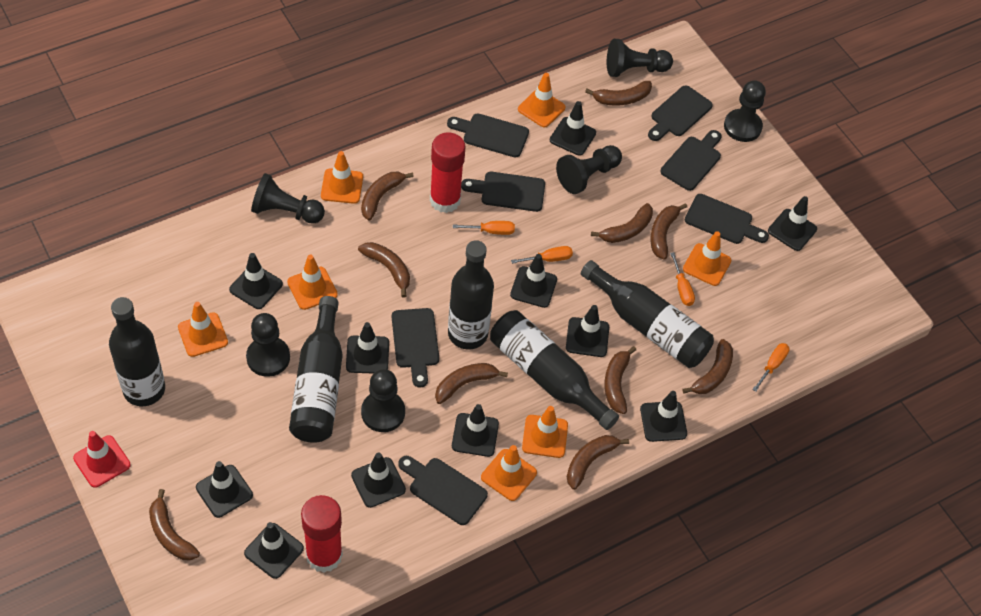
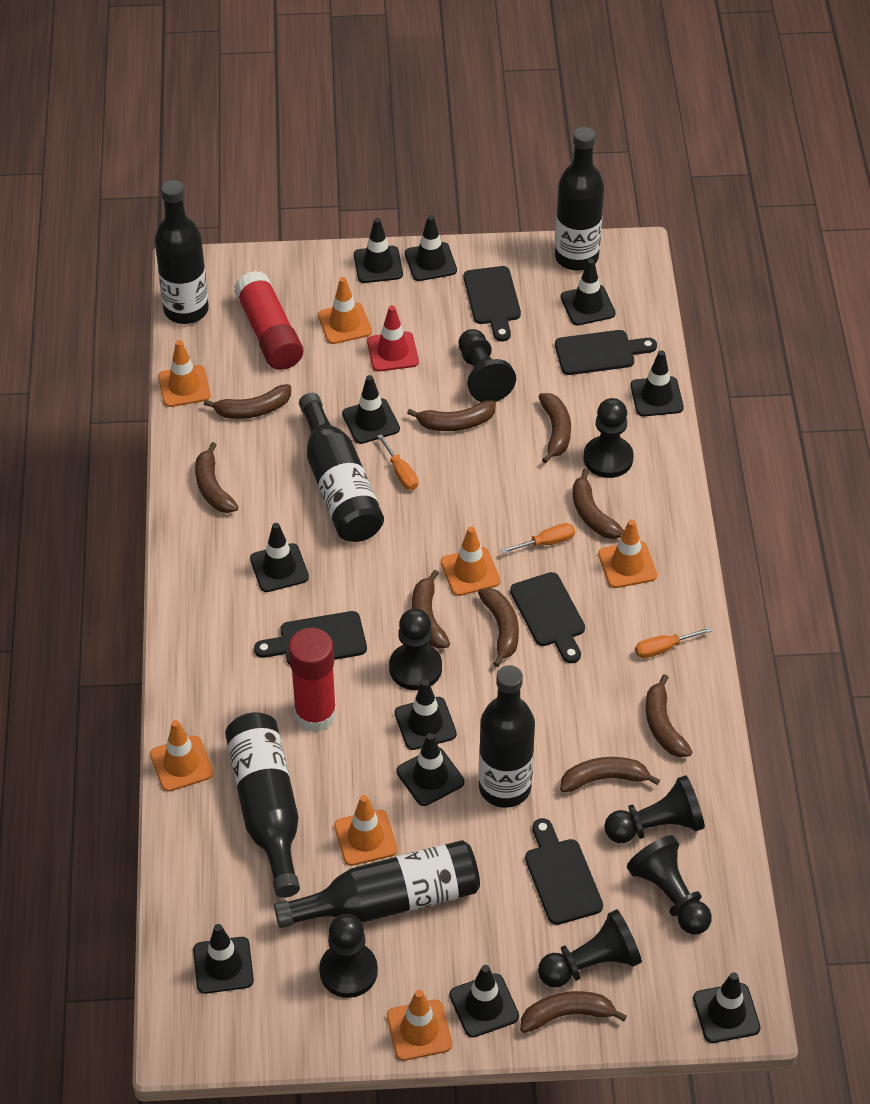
black bottle: [109,297,165,406] [289,296,343,443] [448,240,494,350] [490,310,619,430] [581,260,714,368] = 5 -> [155,180,209,324] [225,712,300,898] [274,840,480,928] [299,393,384,542] [479,665,535,808] [555,127,604,270] = 6
black cutting board: [392,308,439,388] [398,456,488,525] [447,113,529,158] [461,172,545,212] [648,85,713,141] [660,130,721,191] [685,194,769,244] = 7 -> [254,611,367,665] [464,266,521,341] [510,572,585,663] [525,818,603,925] [555,330,657,375] = 5
black pawn: [246,313,290,377] [251,173,325,224] [361,369,405,432] [556,145,622,194] [607,39,673,77] [724,80,766,142] = 6 -> [319,914,378,998] [389,609,442,690] [458,329,516,402] [538,909,642,988] [584,398,634,478] [604,775,705,843] [627,835,712,935] = 7
orange screwdriver: [453,221,515,235] [511,246,573,264] [670,252,695,306] [752,343,790,392] = 4 -> [377,434,418,490] [501,523,575,554] [635,627,712,658] = 3

